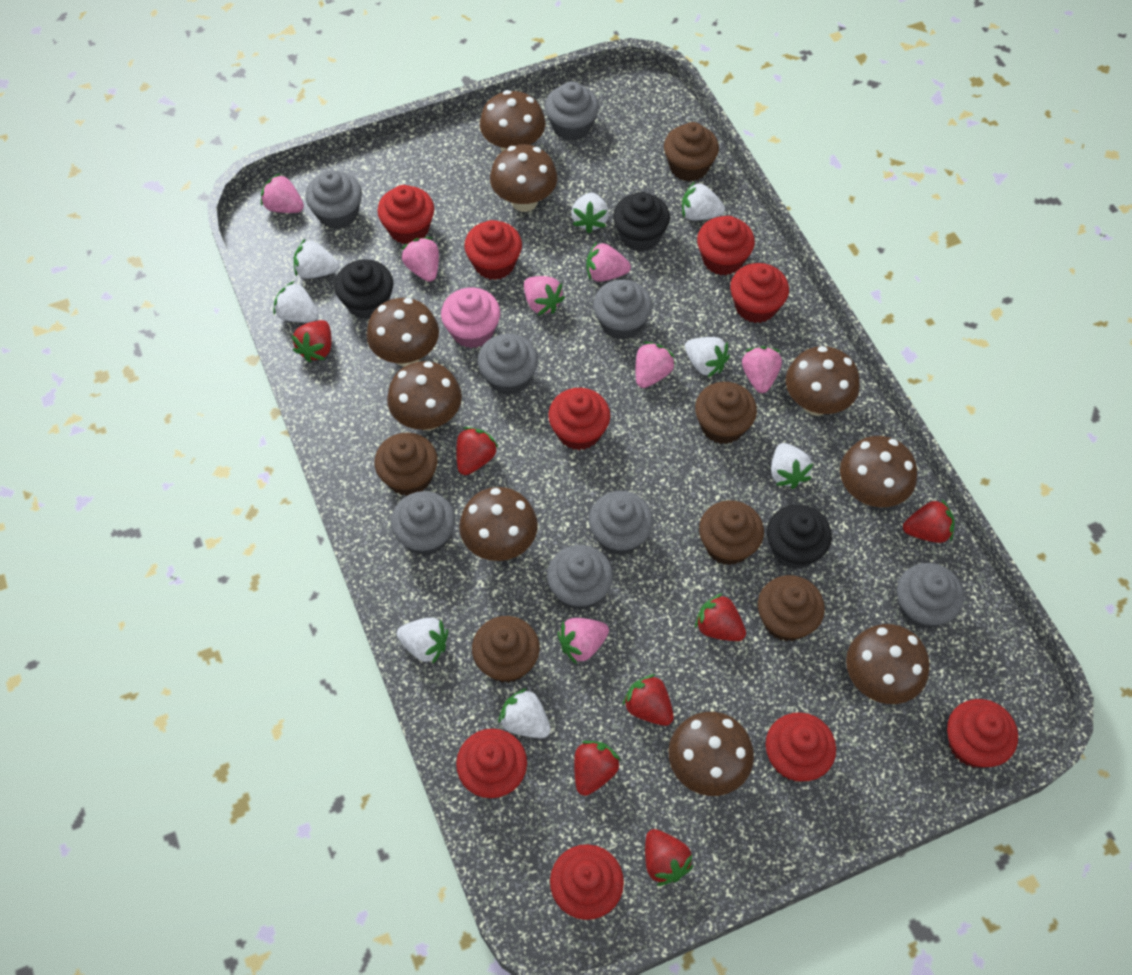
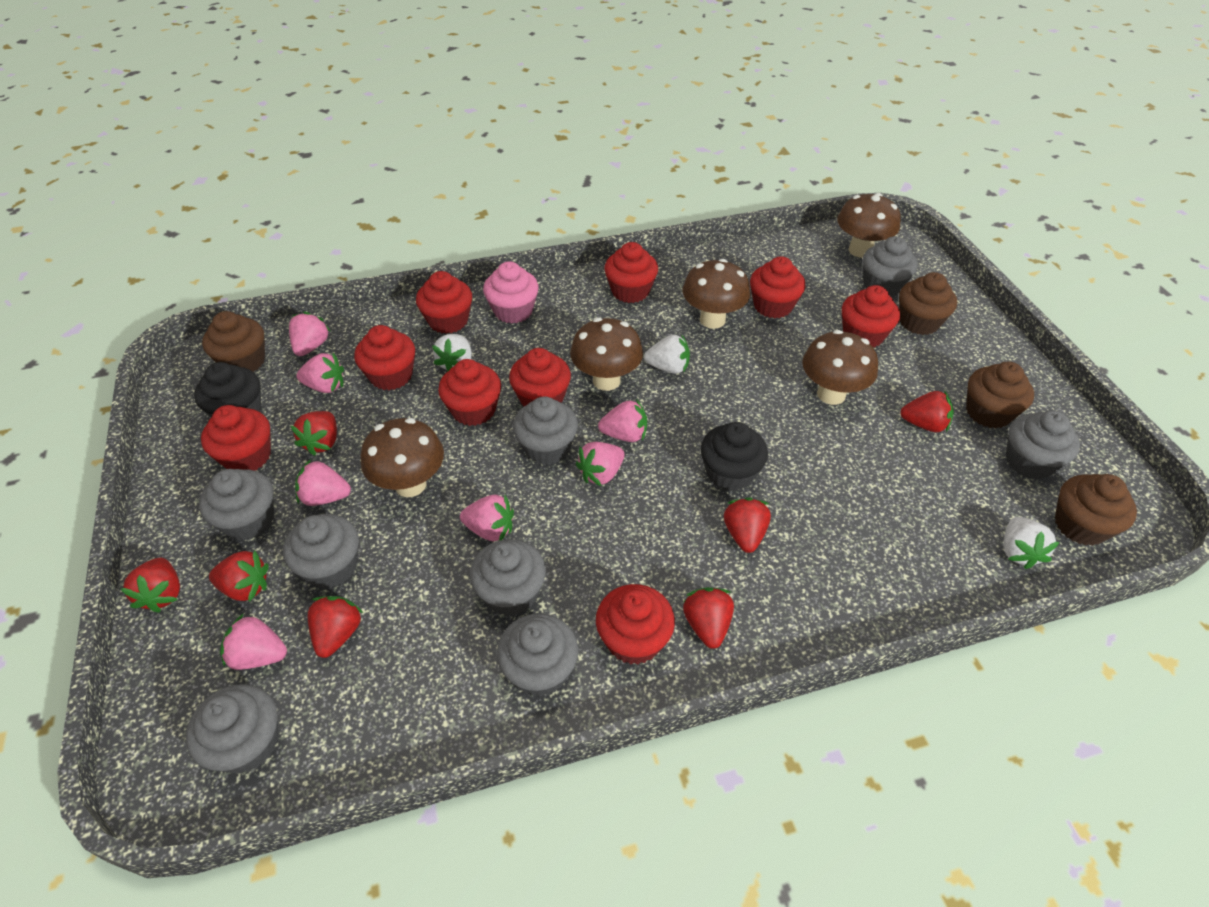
black cupcake: [335,259,393,319] [613,192,670,252] [767,504,832,569] = 3 -> [194,362,261,417] [701,422,768,491] = 2
brown cupcake: [374,432,438,496] [472,616,540,683] [664,122,719,182] [695,382,757,444] [699,500,764,565] [758,575,825,642] = 6 -> [202,311,265,372] [899,272,957,335] [966,361,1034,429] [1055,474,1137,546] = 4
brown mushroom: [366,298,439,367] [387,361,462,431] [459,487,538,561] [480,90,545,151] [490,144,557,212] [669,712,754,796] [786,346,860,416] [840,436,917,507] [846,624,930,704] = 9 -> [361,418,444,497] [570,318,643,391] [682,259,750,329] [802,330,878,405] [837,193,901,258] = 5
white strawberry: [273,281,319,323] [294,238,339,279] [397,618,448,664] [498,688,551,738] [571,193,609,233] [682,182,725,221] [685,337,730,378] [771,443,813,489] = 8 -> [432,334,472,371] [644,334,690,374] [1003,517,1059,569] = 3

